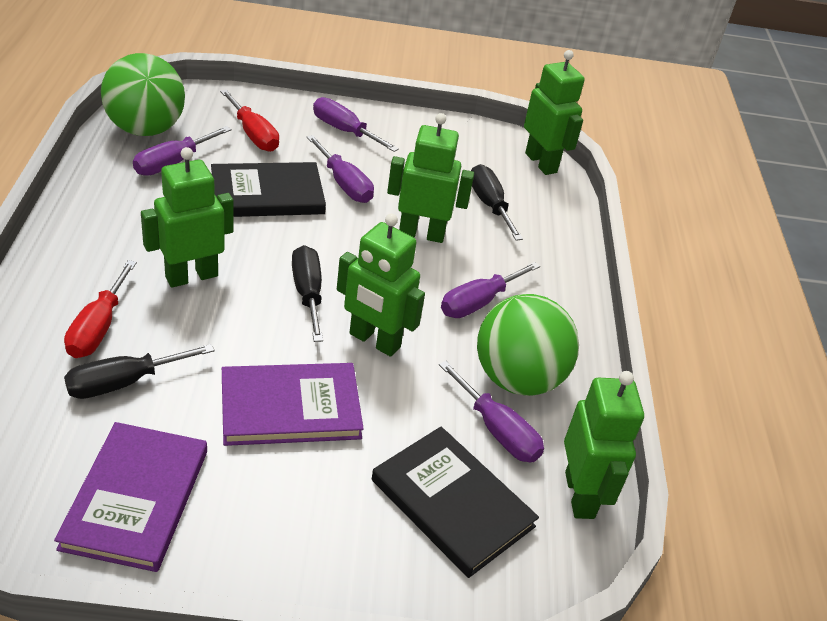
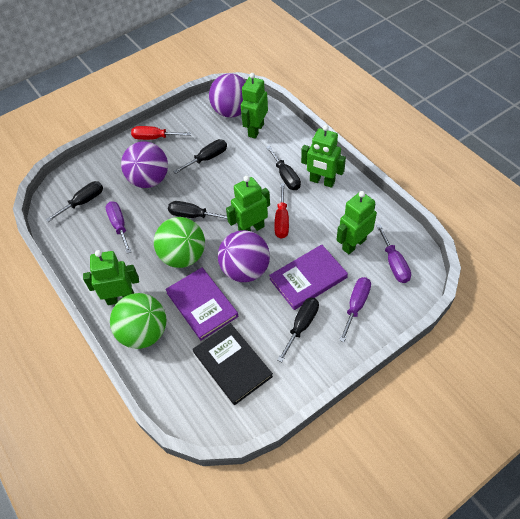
black book: [211,162,326,217] [372,427,539,578] = 2 -> [193,323,273,405] = 1
black screwdriver: [64,344,214,399] [292,245,323,342] [471,164,523,241] = 3 -> [46,181,103,222] [168,201,227,219] [173,139,227,174] [266,145,301,190] [277,298,319,362] = 5
purple ball: none = 0 -> [121,142,168,188] [209,73,246,118] [218,230,270,282] = 3
purple screwdriver: [133,126,231,176] [307,135,374,203] [313,97,399,152] [439,361,544,462] [441,262,540,318] = 5 -> [105,202,131,254] [339,277,371,342] [376,224,411,283] = 3

